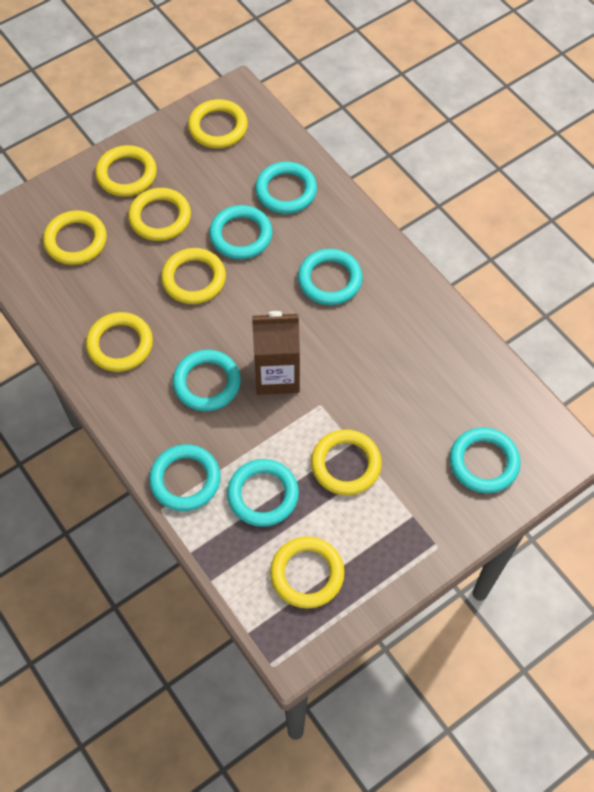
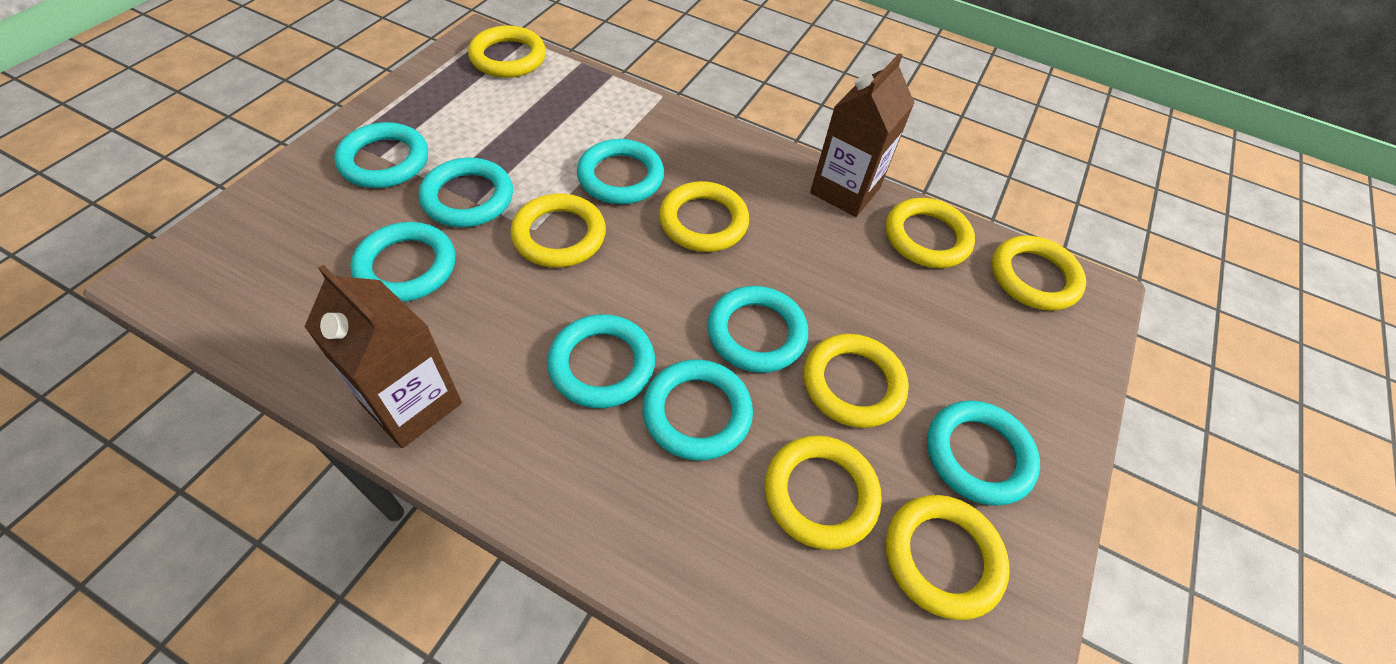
brown carton: [252,311,300,395] = 1 -> [304,264,462,448] [810,53,914,217] = 2
turquoise ring: [149,444,220,511] [173,350,241,411] [209,205,273,259] [227,459,299,527] [255,162,317,214] [298,249,363,305] [450,427,521,493] = 7 -> [334,122,428,188] [350,222,455,302] [419,158,513,227] [547,314,655,408] [577,139,664,204] [643,360,753,461] [708,286,808,373] [927,400,1040,506] = 8

